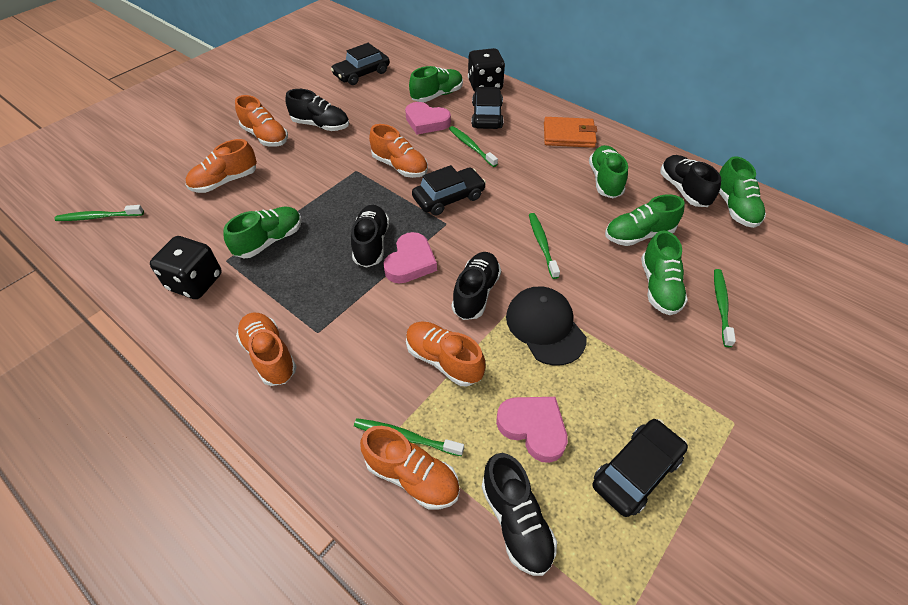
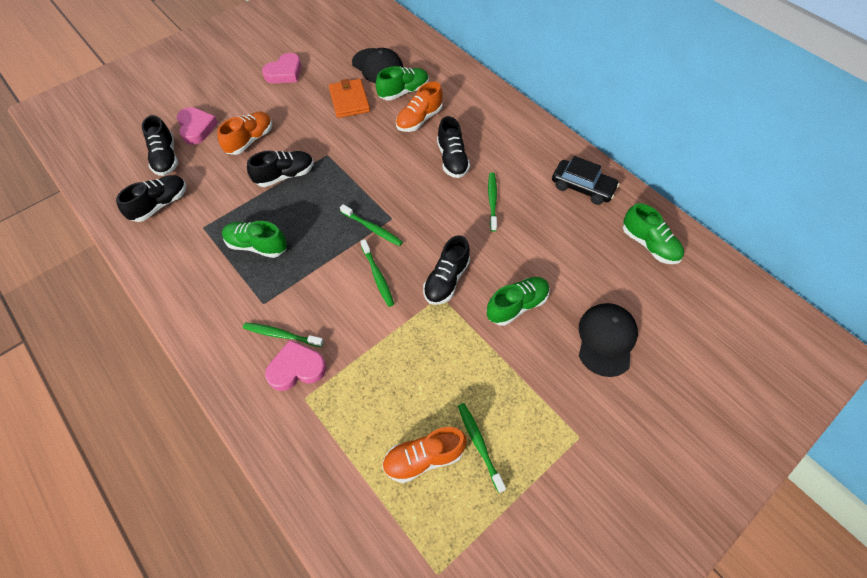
black cap: [506,286,587,366] = 1 -> [352,48,403,83] [579,303,638,377] = 2
black car: [331,43,390,85] [412,165,486,216] [471,87,504,129] [593,419,688,517] = 4 -> [552,156,620,205] = 1
black dice: [150,236,222,299] [468,48,505,92] = 2 -> none = 0
green shoe: [223,206,302,259] [409,66,463,102] [589,145,628,198] [605,195,685,246] [641,230,688,315] [719,156,766,228] = 6 -> [222,221,287,258] [376,66,429,101] [487,277,550,326] [623,203,684,264] = 4
orange shoe: [185,139,257,193] [235,95,288,147] [236,313,297,386] [360,426,460,510] [369,124,428,178] [406,322,485,386] = 6 -> [217,112,272,155] [382,427,467,483] [396,81,443,132] = 3

